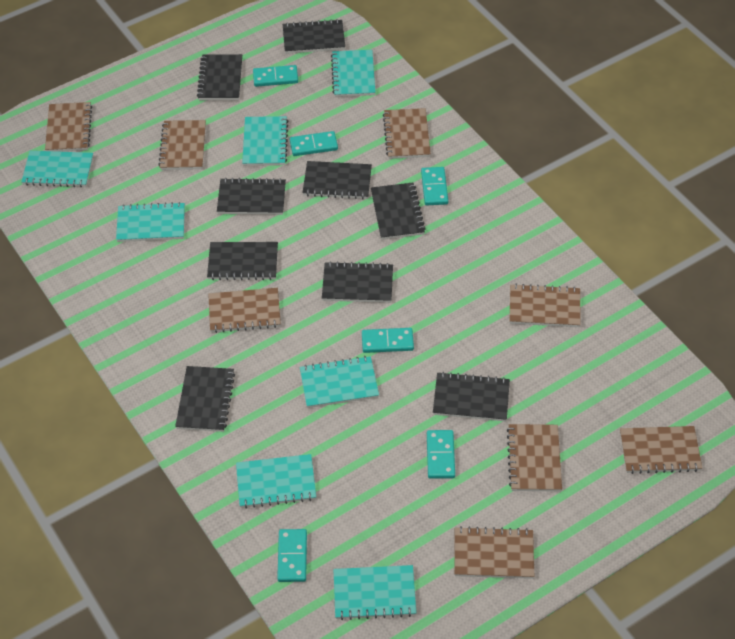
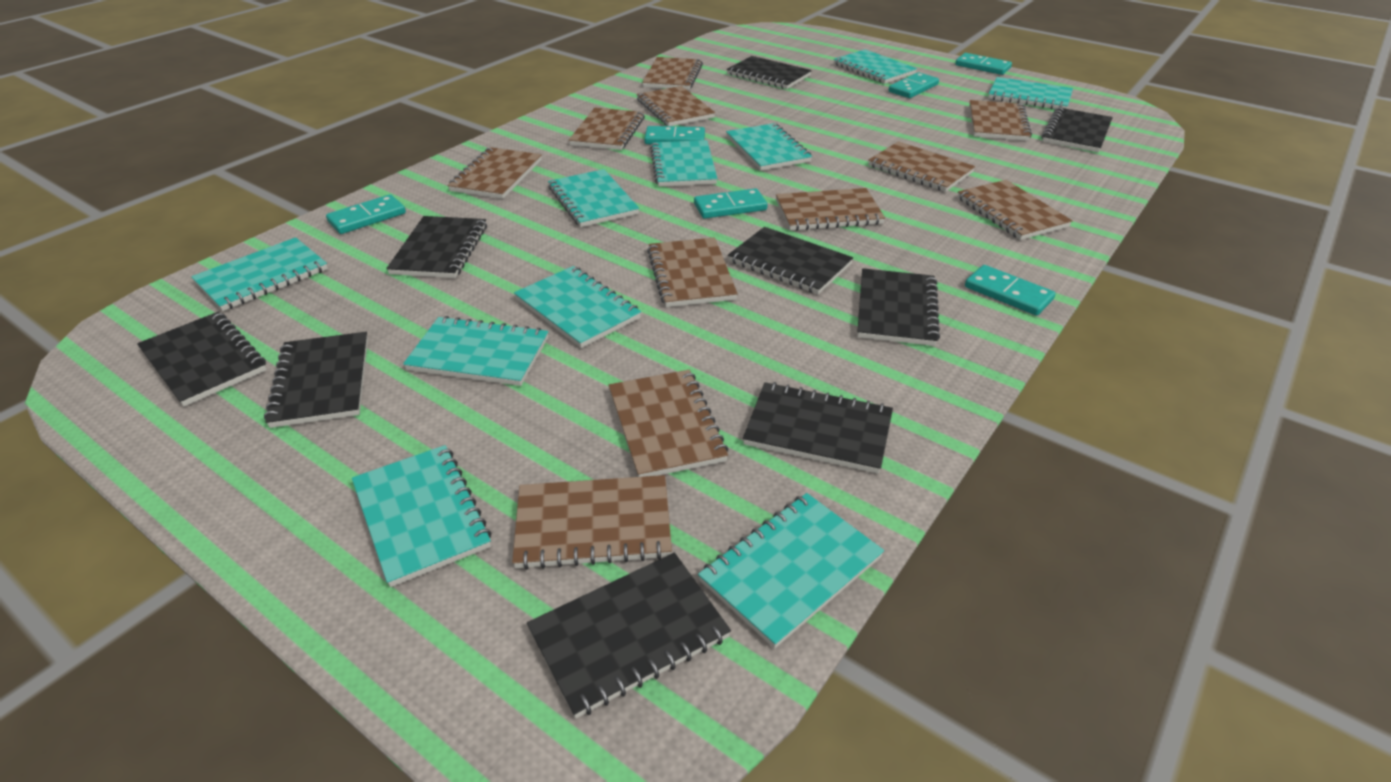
brown notebook: [45,102,92,152] [158,120,206,170] [208,288,281,333] [383,108,431,159] [454,526,534,579] [507,424,562,491] [510,284,581,327] [620,426,702,474] = 8 -> [448,147,542,199] [512,475,672,570] [569,108,645,150] [608,370,728,477] [637,86,715,126] [642,57,703,90] [647,237,738,307] [776,188,885,231] [868,141,975,192] [958,180,1073,240] [969,100,1032,141] = 11
turquoise notebook: [21,151,93,187] [116,202,185,242] [236,454,316,509] [242,116,288,166] [300,356,379,408] [331,50,376,97] [333,565,416,620] = 7 -> [191,237,328,311] [352,445,491,587] [403,316,548,386] [514,266,641,348] [548,169,639,227] [650,140,718,187] [698,493,884,649] [726,123,812,171] [834,49,917,84] [988,77,1073,109] = 10

